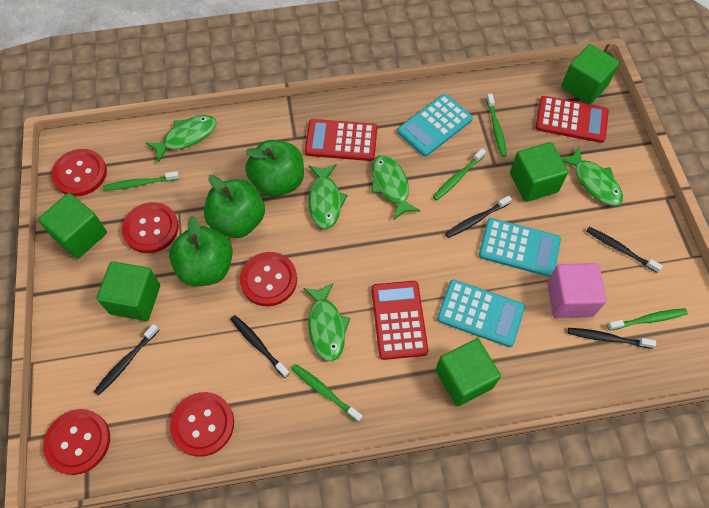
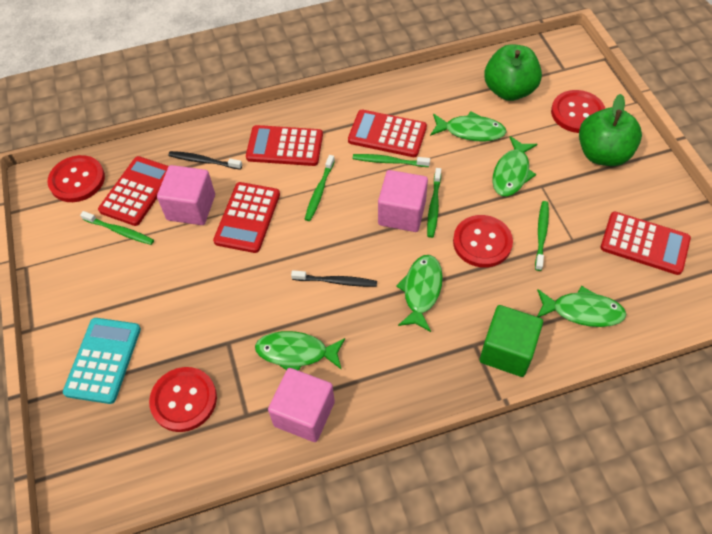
black toothbrush: [94,324,159,396] [230,315,290,378] [445,196,512,238] [568,328,656,349] [586,227,663,273] = 5 -> [168,151,242,170] [291,270,377,287] = 2
green apple: [169,216,233,286] [204,175,265,238] [245,140,304,197] = 3 -> [484,44,542,101] [579,94,642,166] = 2
green cube: [38,193,107,259] [97,261,160,321] [436,338,501,406] [510,142,568,202] [561,44,620,104] = 5 -> [480,305,543,377] = 1
pink cube: [547,263,607,318] = 1 -> [157,165,215,225] [268,368,335,442] [378,170,428,232] = 3
red button: [43,409,110,475] [51,149,107,197] [122,202,179,253] [170,392,234,457] [240,252,297,306] = 5 -> [47,155,105,202] [149,367,217,432] [453,215,513,268] [551,90,605,133] = 4
red calculator: [305,119,377,161] [371,281,428,360] [536,96,609,143] = 3 -> [98,156,169,226] [213,182,280,253] [246,125,323,166] [348,110,427,157] [600,212,691,275] = 5
turquoise calculator: [397,94,473,156] [437,280,525,347] [479,218,561,277] = 3 -> [63,318,141,404] = 1

